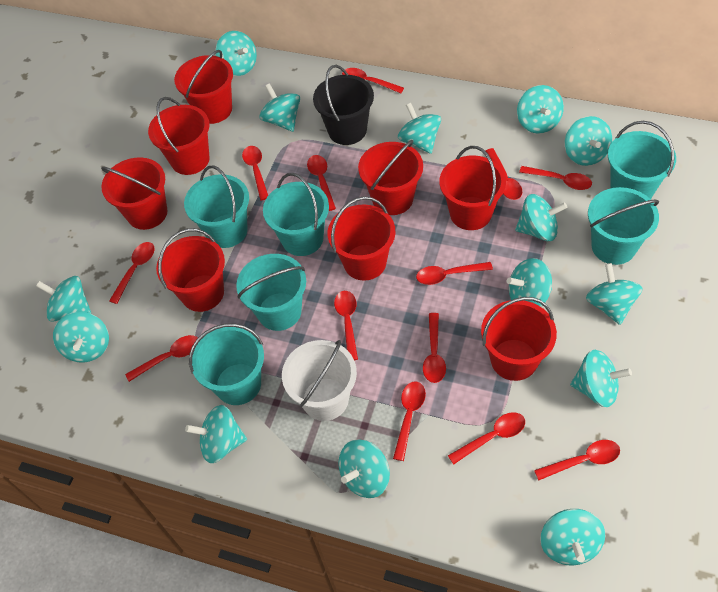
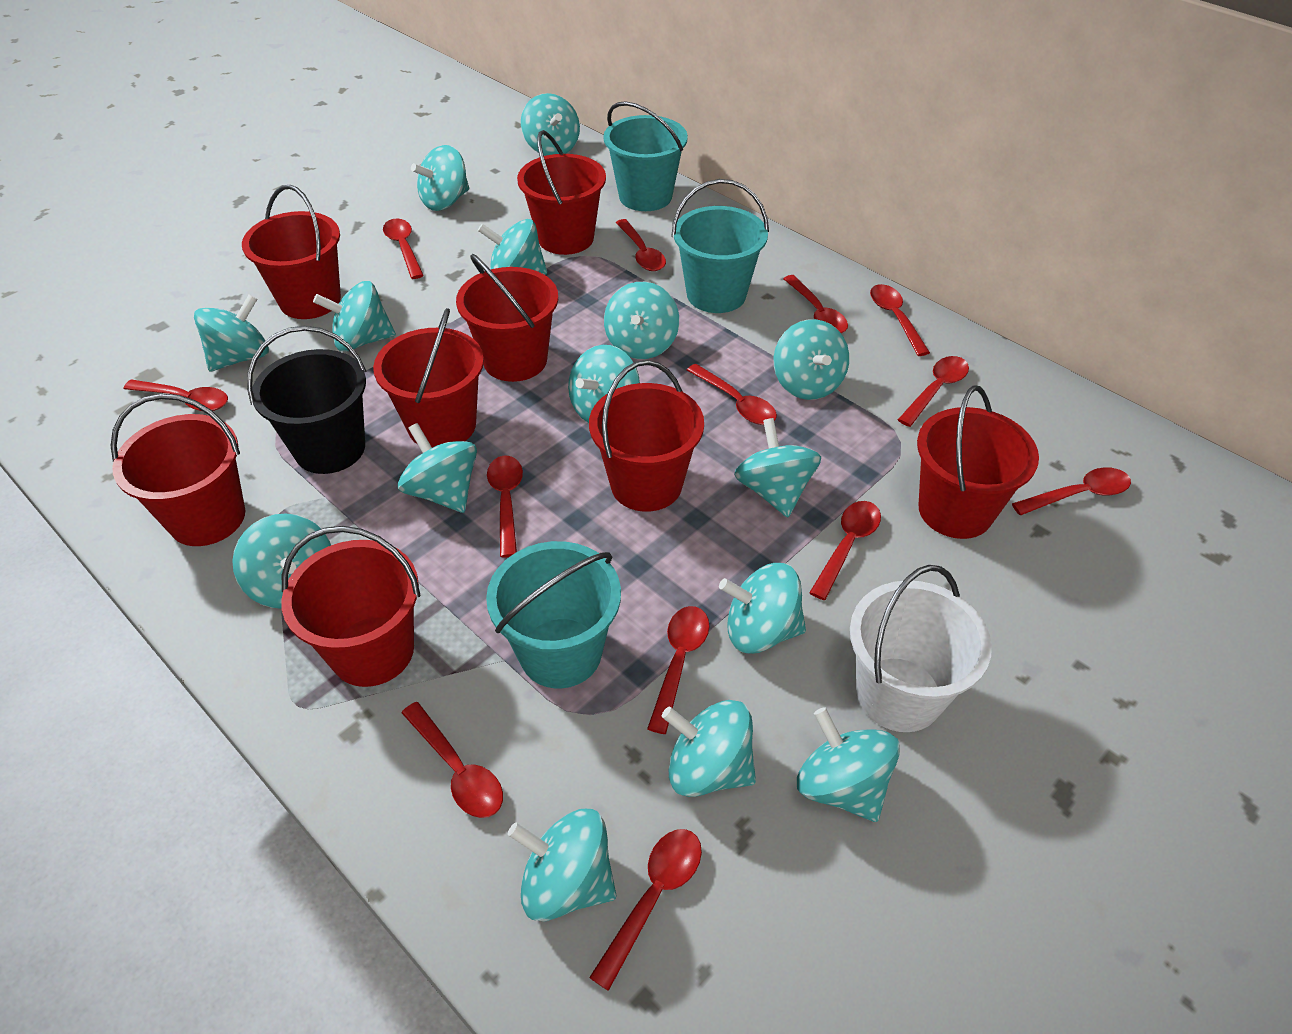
turquoise bucket: [184,165,249,248] [189,323,264,405] [236,254,306,331] [263,173,329,256] [588,187,659,265] [608,121,676,199] = 6 -> [486,541,621,688] [604,101,688,211] [671,179,769,313] = 3
turquoise spinning top: [36,276,91,322] [53,312,109,363] [185,405,247,463] [216,31,257,76] [259,83,300,132] [339,439,390,498] [398,103,441,154] [507,258,552,307] [515,194,567,241] [517,85,564,134] [540,509,605,565] [565,116,612,166] [570,350,632,407] [586,263,643,325] = 14 -> [194,294,269,371] [232,513,331,609] [313,281,396,352] [398,423,477,513] [411,145,469,211] [478,219,547,275] [508,809,616,922] [521,93,580,156] [568,345,640,423] [604,282,679,359] [662,700,756,797] [719,563,806,654] [734,418,821,517] [774,319,849,400] [797,707,900,822] = 15

